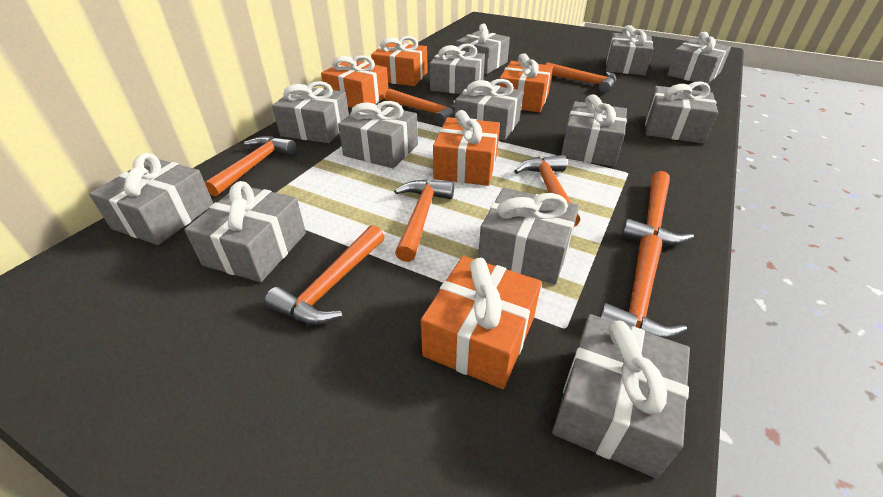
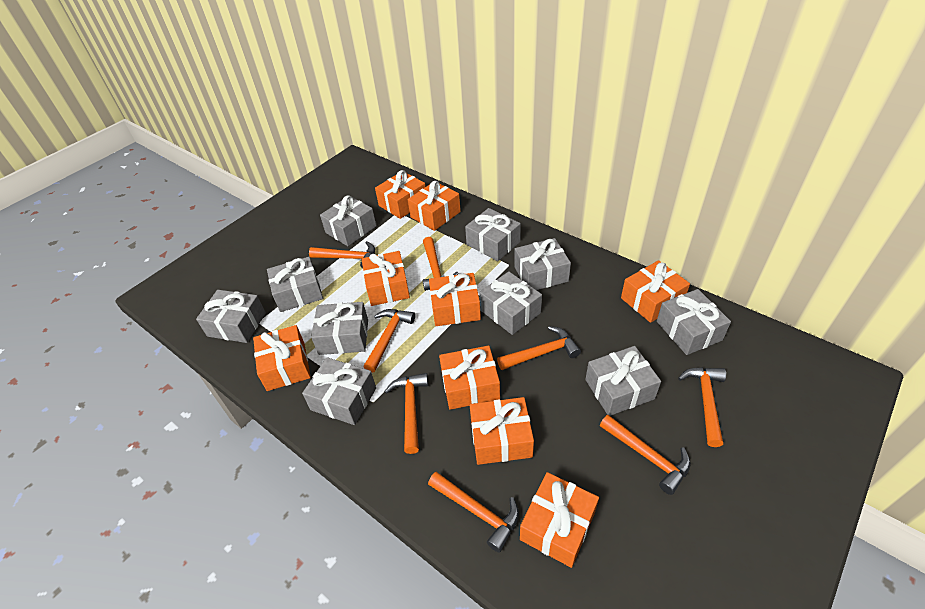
grey gift: [89,153,213,245] [184,181,306,282] [272,81,349,143] [338,101,418,168] [430,44,485,94] [455,79,523,141] [456,24,510,74] [478,188,579,285] [552,314,690,479] [561,94,627,167] [606,25,654,75] [645,81,718,144] [667,32,731,84] = 13 -> [196,290,266,343] [267,257,323,312] [302,357,376,425] [311,302,368,355] [320,196,376,246] [465,208,521,261] [479,271,542,335] [514,238,571,290] [585,346,661,416] [657,289,731,355] = 10
orange gift: [321,55,388,108] [371,36,428,86] [421,256,542,389] [433,110,500,186] [499,53,553,113] = 5 -> [253,325,311,391] [362,251,410,306] [375,170,426,219] [408,181,461,231] [429,273,481,326] [439,346,500,410] [470,397,534,465] [520,472,599,568] [621,260,690,323] = 9

